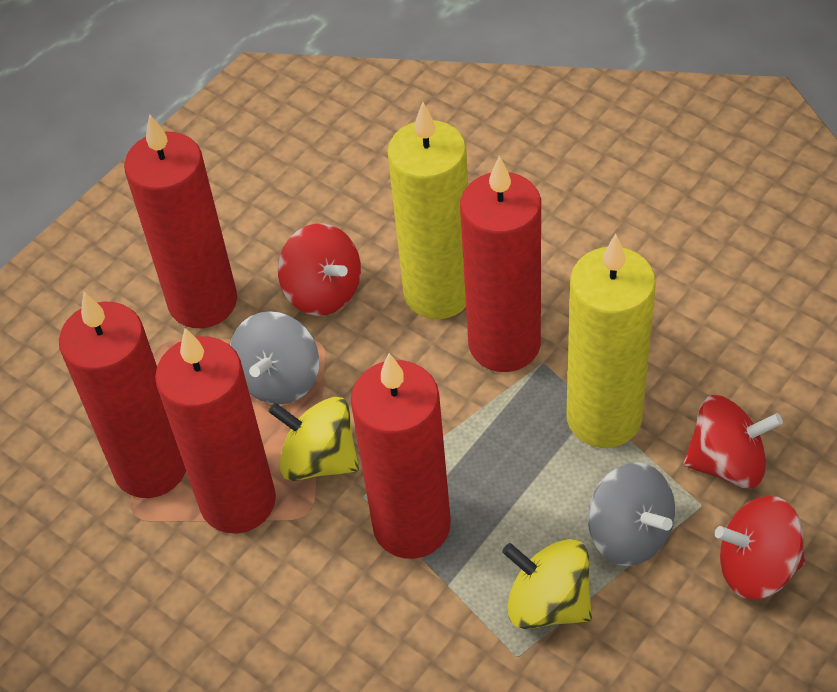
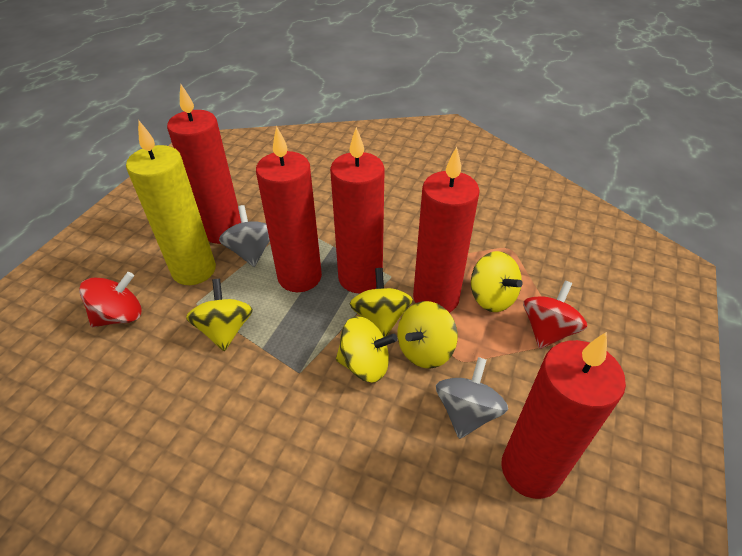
red spinning top: [278,223,361,316] [683,395,783,489] [715,496,805,600] = 3 -> [79,272,141,327] [523,281,587,349] = 2
yellow candle: [387,102,468,319] [567,234,656,448] = 2 -> [126,120,216,285] = 1
yellow spinning top: [268,397,359,481] [502,539,592,629] = 2 -> [186,279,253,351] [336,316,398,383] [350,268,413,337] [397,301,458,369] [471,251,523,312] = 5

